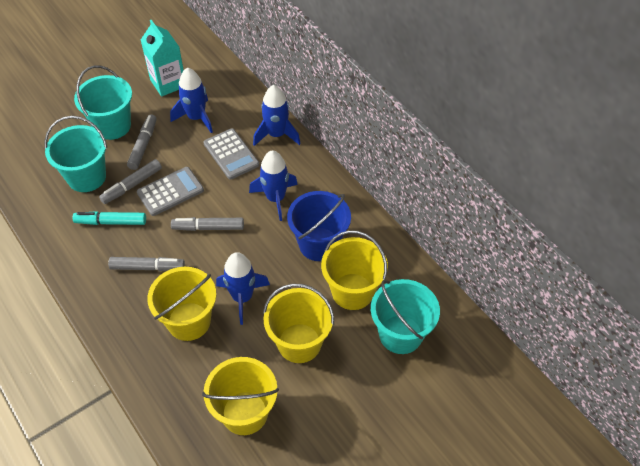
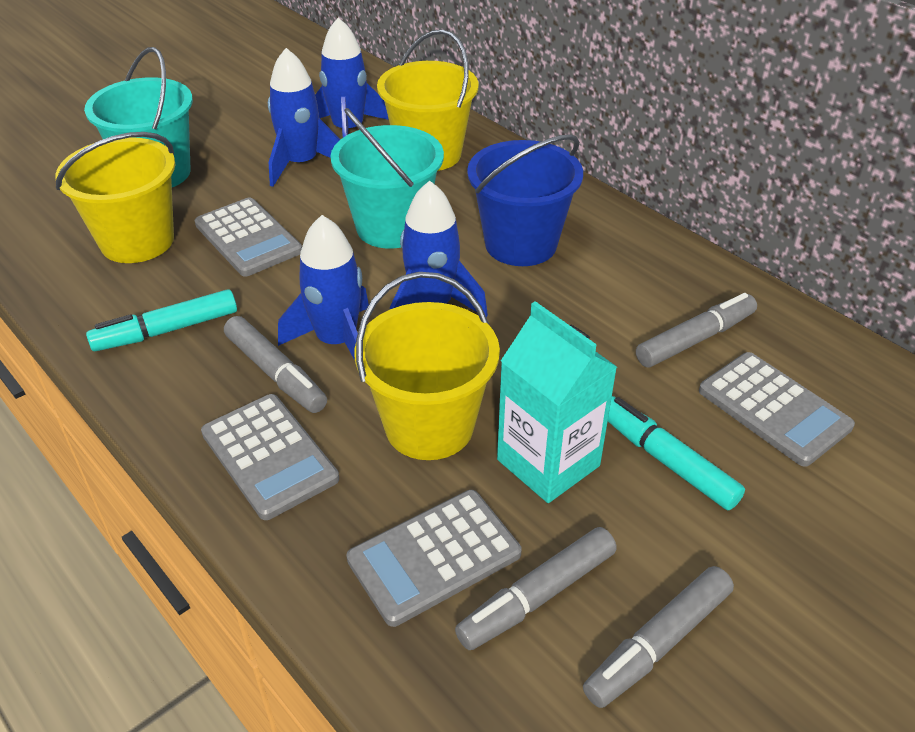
grey calculator: [137,167,204,216] [204,128,259,180] = 2 -> [195,197,302,277] [201,394,339,520] [346,490,521,627] [699,352,855,467] = 4
turquoise bucket: [44,116,107,192] [74,65,132,140] [371,279,440,354] = 3 -> [84,47,193,187] [330,108,444,249] = 2
turquoise marker: [73,211,146,225] = 1 -> [86,289,237,351] [608,396,745,510] = 2
yellow bucket: [147,267,216,341] [202,357,279,435] [263,284,334,363] [321,230,388,310] = 4 -> [55,132,175,263] [354,272,500,460] [377,29,479,171] = 3

